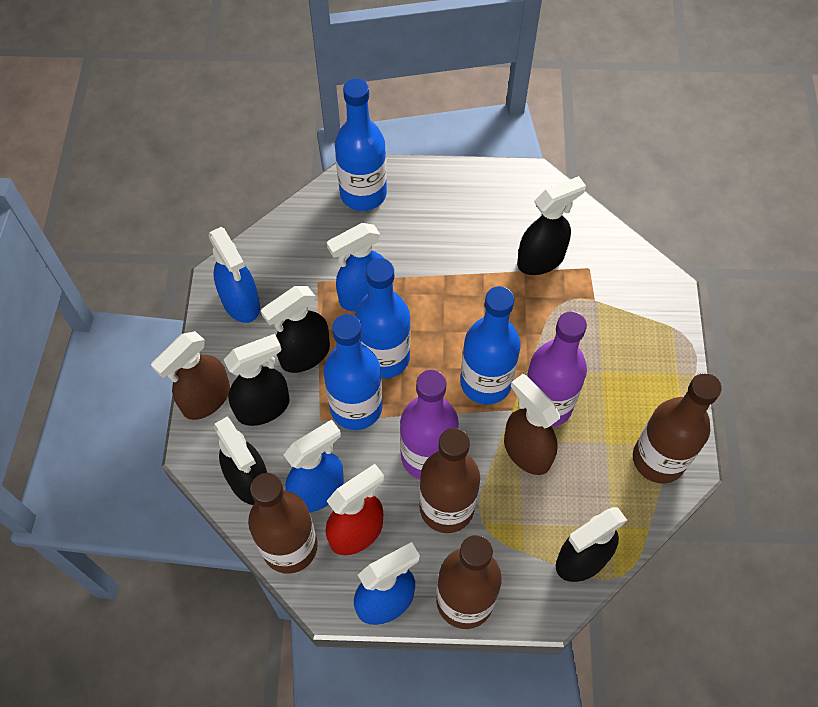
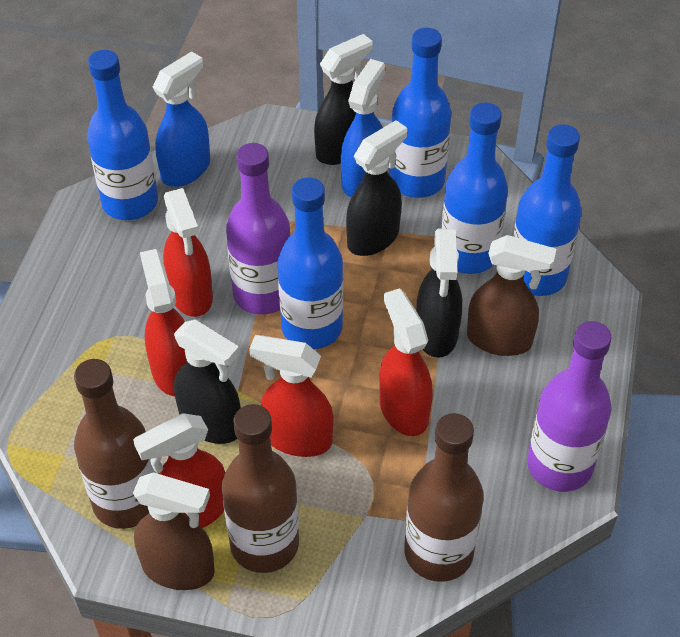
black spray bottle: [214,416,267,505] [224,334,290,426] [261,286,330,373] [517,176,586,275] [556,507,627,582] = 5 -> [174,320,241,444] [314,34,373,165] [346,120,407,256] [416,229,462,358] = 4
blue bottle: [323,314,383,430] [335,78,387,211] [355,258,411,379] [460,286,521,405] = 4 -> [87,50,158,220] [278,177,343,349] [389,28,451,198] [441,102,508,274] [513,124,582,296] = 5
blue spray bottle: [208,227,260,323] [284,419,344,513] [327,223,385,311] [354,542,420,625] = 4 -> [152,51,210,187] [341,59,385,198] = 2
brown bottle: [248,473,318,574] [419,428,480,533] [436,535,502,629] [633,373,722,484] = 4 -> [74,359,156,529] [222,404,299,573] [404,413,484,582] = 3
red spray bottle: [326,464,384,555] = 1 -> [133,413,225,528] [140,249,188,396] [163,188,213,317] [249,335,334,457] [379,288,433,436] = 5

